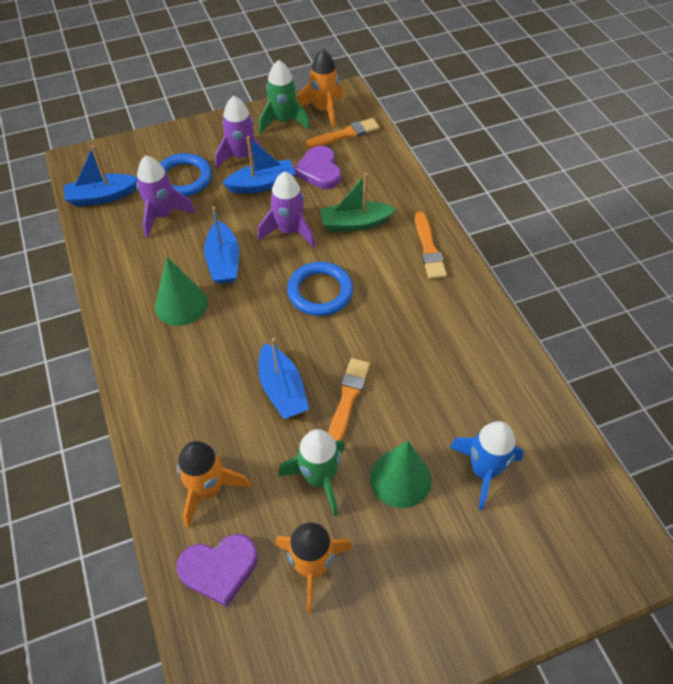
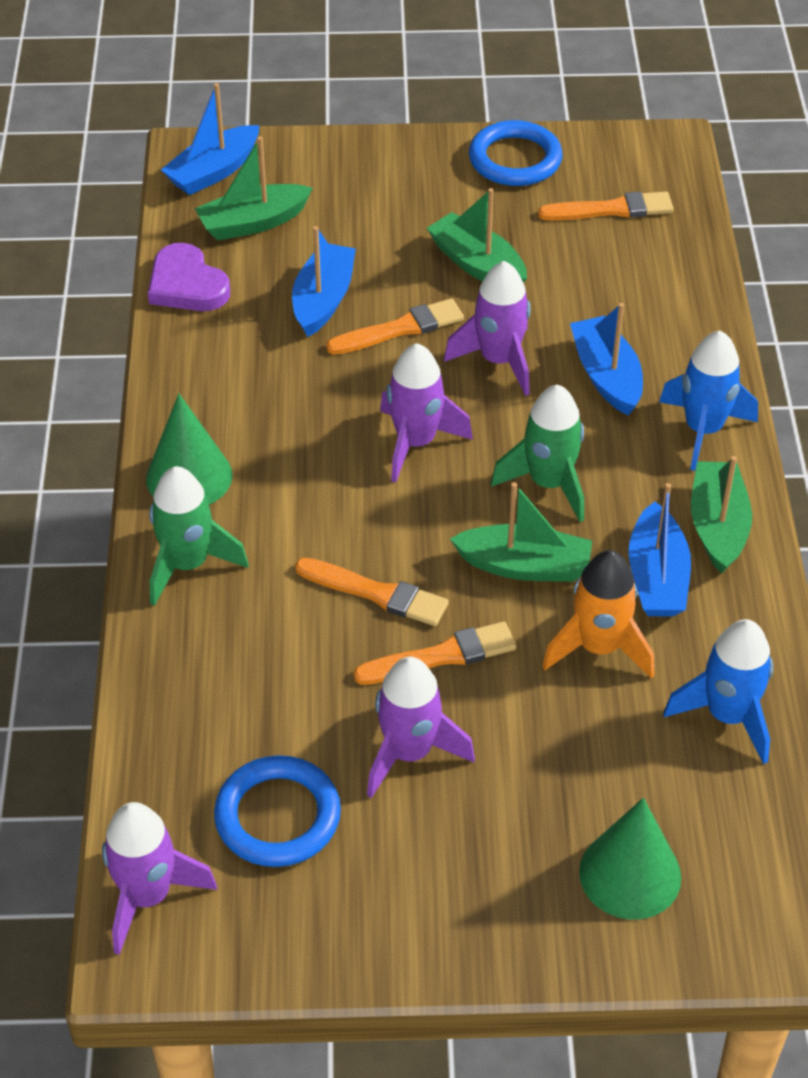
blue rocket: [449,421,524,510] = 1 -> [659,331,758,471] [663,619,773,764] = 2
green boat: [320,173,397,232] = 1 -> [195,137,313,241] [427,188,527,283] [450,482,592,582] [691,456,752,573] = 4
orange brush: [306,118,380,148] [328,358,370,441] [415,212,447,279] = 3 -> [295,558,449,626] [326,298,464,355] [353,622,516,685] [538,191,674,221] = 4
orange rocket: [177,441,251,528] [275,522,353,614] [297,49,343,128] = 3 -> [542,550,654,679] = 1
purple heart: [177,534,258,607] [294,146,341,189] = 2 -> [148,243,230,311] = 1
purple rocket: [136,155,195,238] [215,96,264,169] [258,171,315,248] = 3 -> [102,802,217,955] [367,657,475,798] [380,343,473,483] [444,261,531,396] = 4

